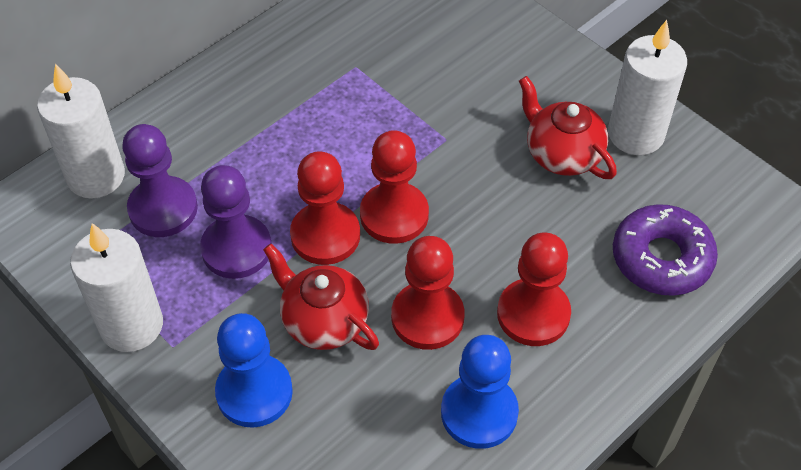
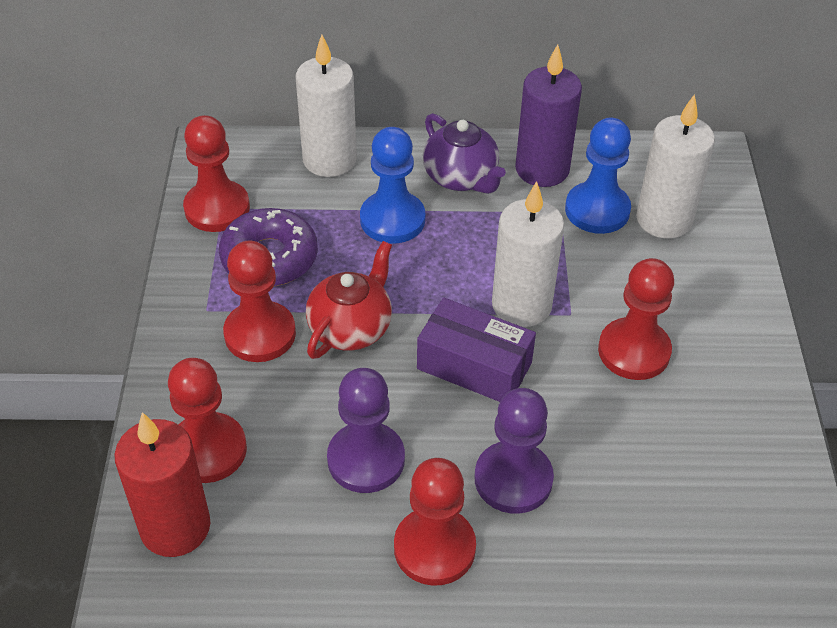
purple box: none = 0 -> [417,298,536,402] = 1
purple candle: none = 0 -> [515,44,582,187] = 1
purple teapot: none = 0 -> [423,113,506,194] = 1
red candle: none = 0 -> [114,412,211,557] = 1
red pawn: [290,151,360,265] [360,130,429,244] [391,236,465,350] [497,233,571,346] = 4 -> [168,358,247,483] [183,115,250,232] [223,240,296,362] [394,458,476,586] [598,258,674,380] = 5
red teapot: [263,244,379,350] [519,76,617,179] = 2 -> [306,241,392,359] = 1

